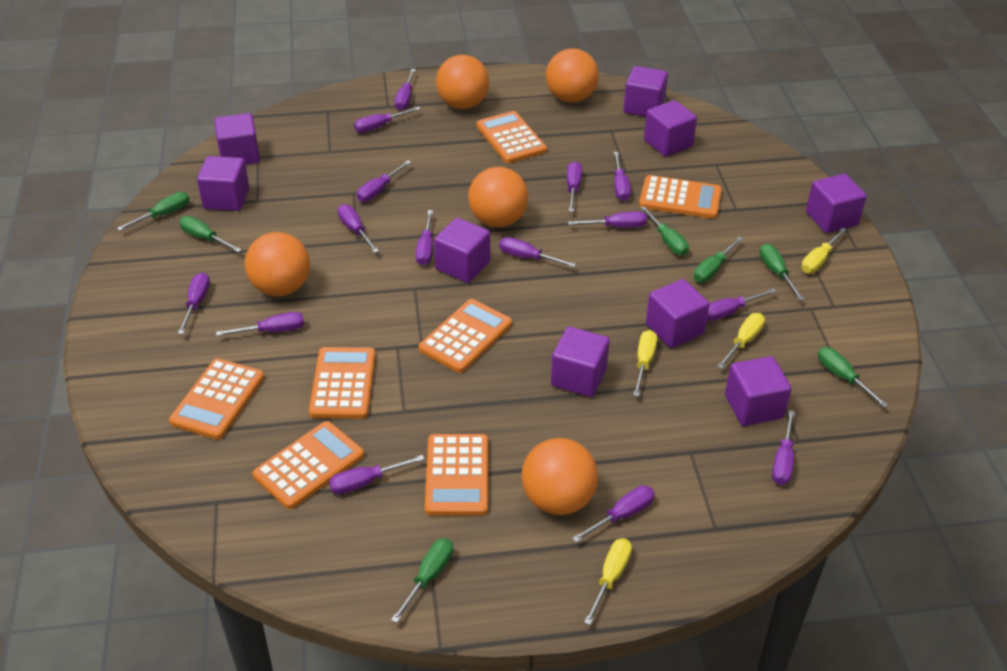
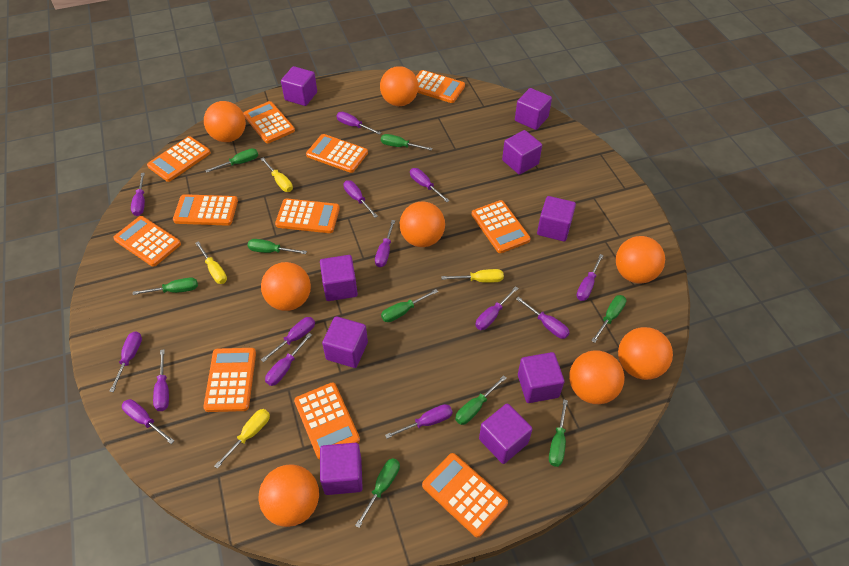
green screwdriver: [117,192,190,231] [179,216,242,252] [391,538,453,623] [640,206,689,256] [694,236,743,282] [760,244,804,300] [818,347,888,408] = 7 -> [133,277,198,295] [205,148,258,173] [247,239,307,254] [355,458,400,528] [381,134,432,151] [381,289,438,322] [455,375,506,425] [549,399,568,467] [591,295,626,343] = 9
orange ball: [245,232,310,296] [436,55,489,109] [468,167,528,227] [521,438,598,515] [546,49,599,102] = 5 -> [204,101,246,142] [259,464,319,527] [261,262,311,311] [380,66,418,106] [400,201,445,247] [569,350,625,404] [616,236,665,284] [618,327,673,380] = 8
orange calculator: [169,358,264,440] [252,421,364,509] [309,347,375,419] [419,299,512,373] [425,434,488,516] [476,111,547,163] [639,175,722,219] = 7 -> [113,216,181,267] [147,136,211,182] [173,194,238,226] [203,348,256,412] [243,101,295,143] [275,199,340,233] [294,383,360,459] [306,134,368,173] [416,70,465,103] [422,453,508,537] [472,200,531,253] = 11
purple screwdriver: [178,272,210,334] [216,312,304,336] [329,455,425,494] [338,204,379,253] [354,107,421,133] [357,160,411,202] [394,69,416,110] [416,210,433,265] [499,237,576,267] [567,161,582,212] [568,211,647,228] [572,486,655,543] [614,152,631,201] [707,288,777,321] [772,410,795,485] = 15 -> [109,331,142,392] [122,399,174,444] [131,173,145,216] [153,349,169,411] [261,317,315,362] [265,333,312,386] [336,112,381,135] [343,180,378,218] [375,220,395,267] [385,404,453,439] [410,168,450,202] [475,286,519,330] [516,297,570,339] [576,254,604,301] = 14

